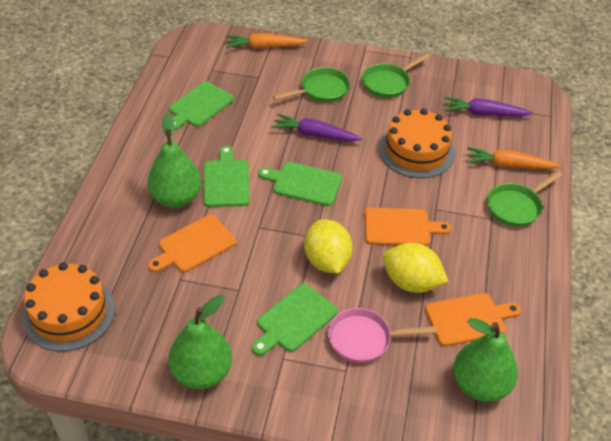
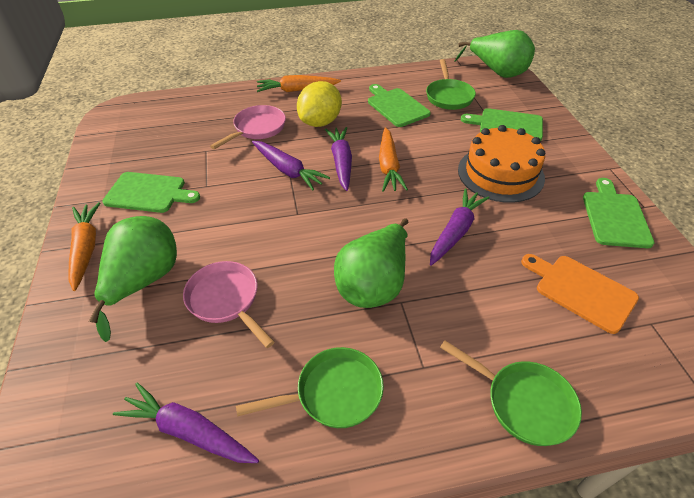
orange cake: [22,262,115,352] [379,108,455,178] = 2 -> [458,125,545,203] = 1
orange carrot: [226,33,308,49] [467,147,561,169] = 2 -> [68,202,100,291] [257,75,341,92] [379,127,408,192] = 3
orange cutting board: [148,215,236,272] [364,207,451,246] [425,293,521,347] = 3 -> [521,254,639,334] = 1
pink pan: [328,308,436,363] = 1 -> [183,261,274,348] [210,105,286,149] = 2
purple carrot: [272,114,362,141] [445,97,533,116] = 2 -> [113,383,259,463] [252,141,330,190] [325,127,352,191] [430,188,489,265] = 4
yellow lemon: [304,219,353,274] [383,243,448,293] = 2 -> [297,81,342,127] = 1

